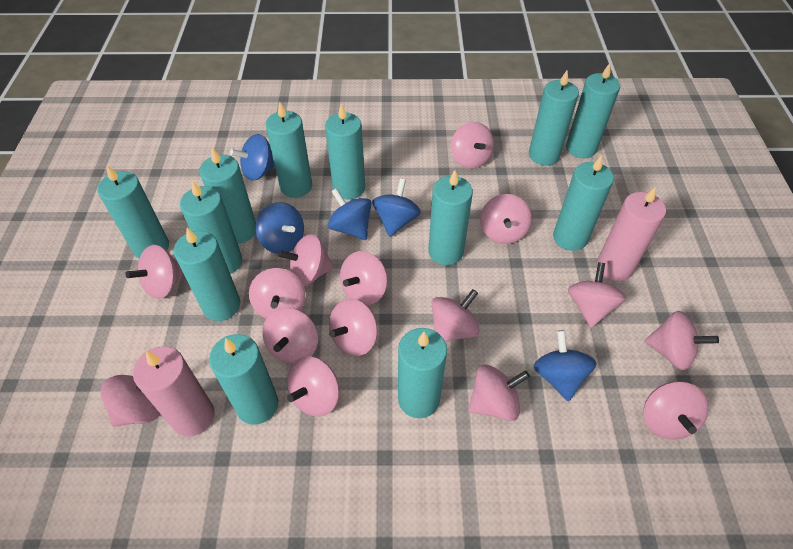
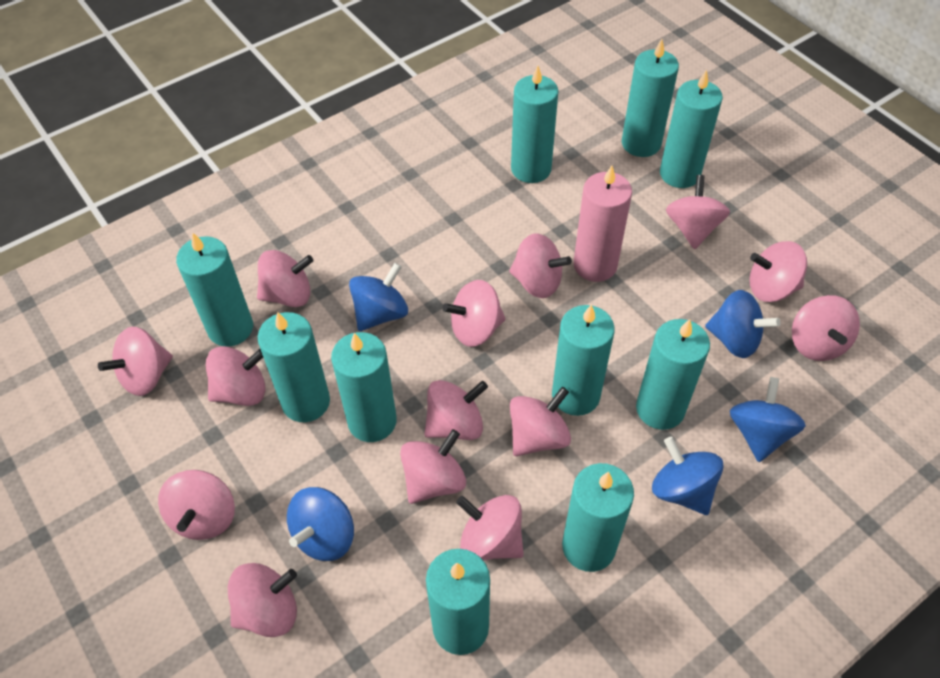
pink candle: [133,346,215,437] [597,186,666,282] = 2 -> [574,165,632,282] = 1
pink spinning top: [101,375,161,427] [125,245,183,299] [249,268,306,319] [262,308,318,363] [278,234,334,286] [287,356,339,417] [329,299,378,356] [340,251,388,305] [432,289,480,342] [451,122,494,169] [468,365,530,421] [480,194,532,244] [568,262,626,328] [643,381,709,440] [645,311,719,370] = 15 -> [98,327,173,396] [158,470,235,540] [206,346,265,406] [228,563,297,637] [257,250,313,307] [400,429,466,504] [424,380,488,440] [442,280,506,347] [456,495,524,561] [509,233,572,298] [510,387,571,456] [666,175,730,249] [750,241,807,302] [792,295,860,361] = 14
turquoise candle: [97,165,169,259] [174,228,240,321] [180,181,242,274] [199,148,256,243] [209,334,278,425] [266,102,312,198] [325,104,365,200] [398,328,447,418] [428,170,473,265] [529,71,579,166] [553,155,614,251] [566,63,620,158] = 12 -> [176,232,253,347] [258,312,330,422] [331,332,397,442] [426,549,490,655] [511,65,559,183] [552,304,615,416] [562,463,634,572] [622,39,679,157] [636,319,710,430] [660,69,723,188] = 10

